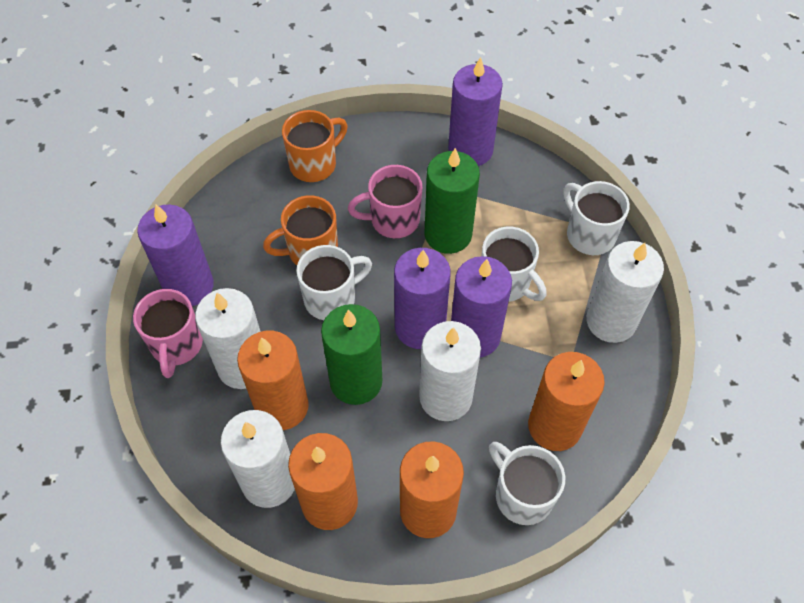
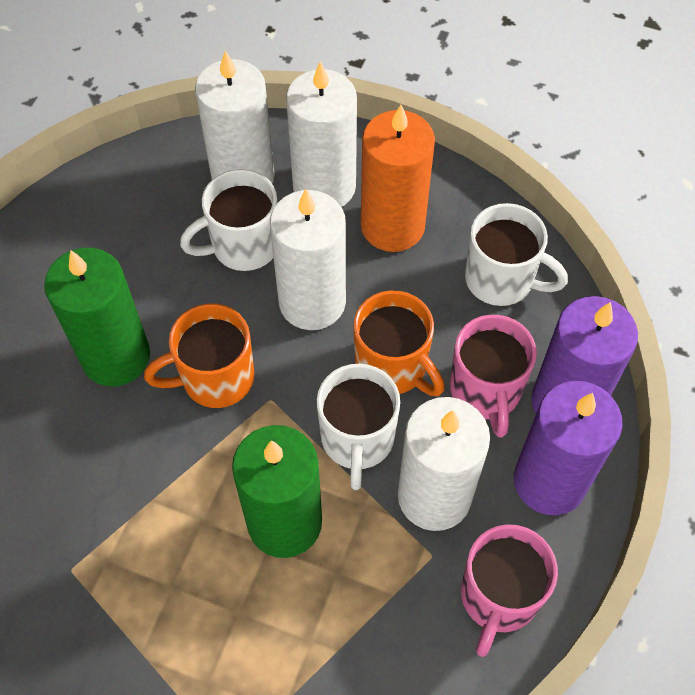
orange candle: [237,331,309,430] [288,433,358,530] [400,441,464,538] [528,352,605,451] = 4 -> [361,105,435,252] = 1
purple candle: [137,205,214,306] [394,248,451,349] [448,57,503,166] [451,256,512,357] = 4 -> [514,381,623,515] [531,296,638,413] = 2
white mug: [296,245,372,320] [482,227,547,302] [489,442,565,525] [563,181,630,255] = 4 -> [180,169,277,271] [317,364,401,490] [465,203,568,306] = 3

